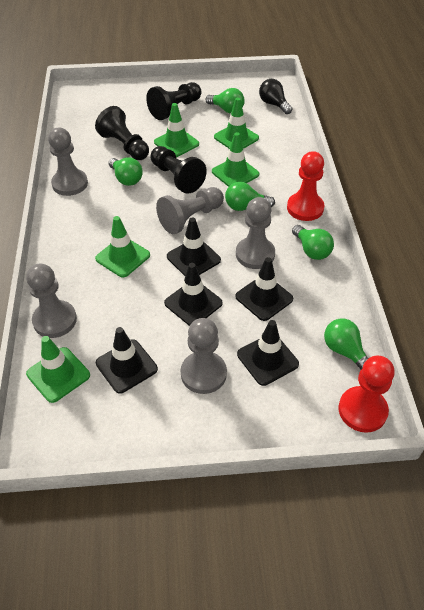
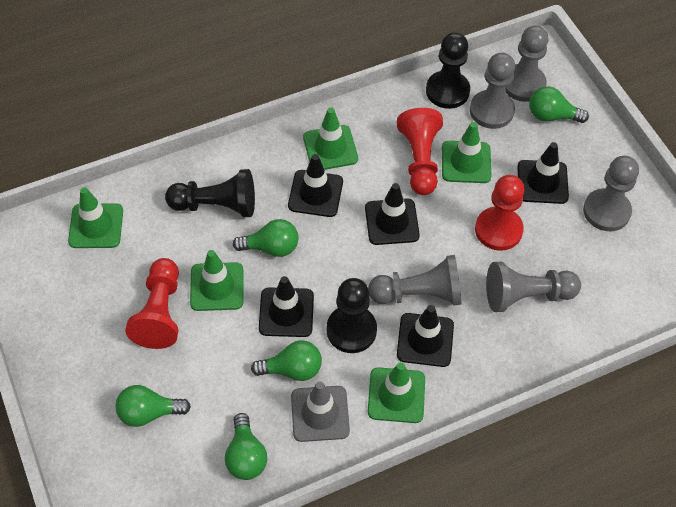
black light bulb: [259,79,293,114] = 1 -> none = 0
grey traffic cone: none = 0 -> [291,381,350,442] = 1
red pawn: [287,151,324,221] [338,356,395,433] = 2 -> [125,258,179,349] [397,108,443,195] [475,175,524,251] = 3

